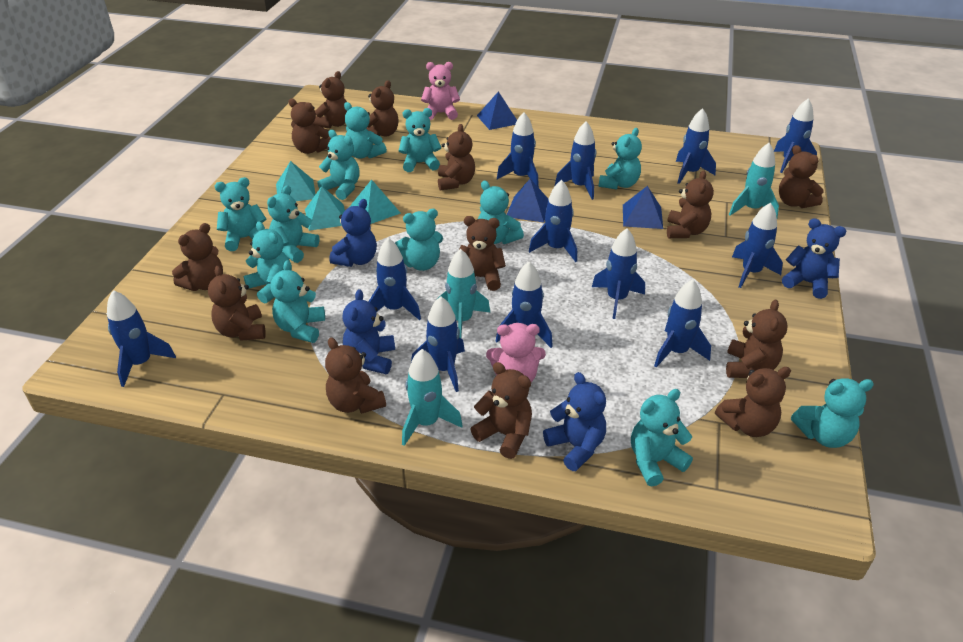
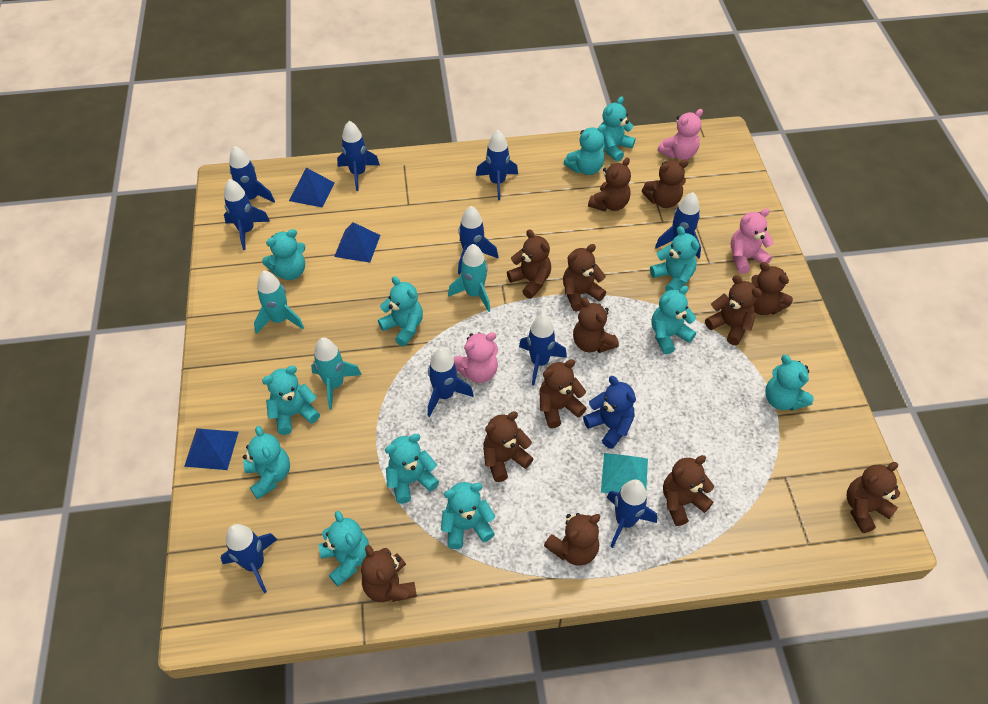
blue rocket: [107,290,176,387] [368,238,421,320] [411,296,465,392] [496,262,553,348] [497,112,539,188] [529,180,577,262] [555,121,596,200] [592,228,645,319] [654,279,711,368] [676,108,716,184] [732,202,783,288] [774,98,817,173] = 12 -> [221,524,278,593] [224,179,270,250] [229,146,275,203] [337,121,380,191] [428,348,474,417] [458,206,498,275] [476,130,518,200] [519,314,567,385] [607,479,657,548] [655,192,701,259] = 10
blue teddy bear: [329,199,377,267] [342,289,395,374] [543,372,606,471] [782,218,847,299] = 4 -> [583,376,636,449] = 1
pink teddy bear: [421,62,460,120] [486,323,546,382] = 2 -> [453,332,498,383] [658,109,703,160] [731,208,774,274] = 3
turquoise pyramid: [276,161,316,201] [305,186,345,231] [349,179,401,224] = 3 -> [601,453,648,493] = 1

